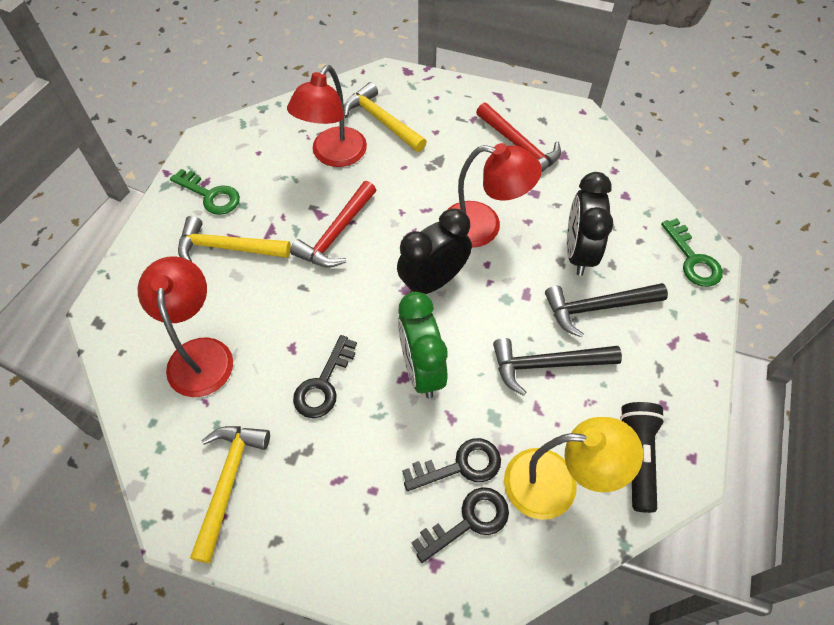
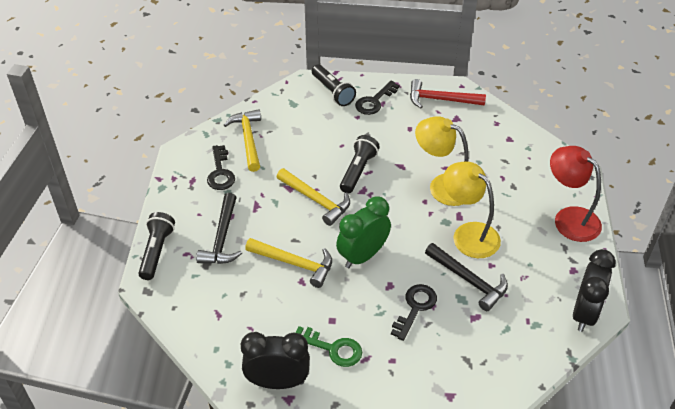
black flashlight: [620,402,665,513] = 1 -> [138,212,175,280] [312,64,356,106] [340,135,380,193] = 3
green key: [170,169,240,215] [661,218,723,287] = 2 -> [296,326,362,367] = 1
red hammer: [290,181,376,268] [476,103,561,172] = 2 -> [410,79,486,108] = 1
red lamp: [138,256,233,397] [287,65,367,167] [447,143,542,248] = 3 -> [550,146,602,242] = 1
yellow lamp: [504,417,643,520] = 1 -> [415,116,469,206] [443,162,501,258] = 2

